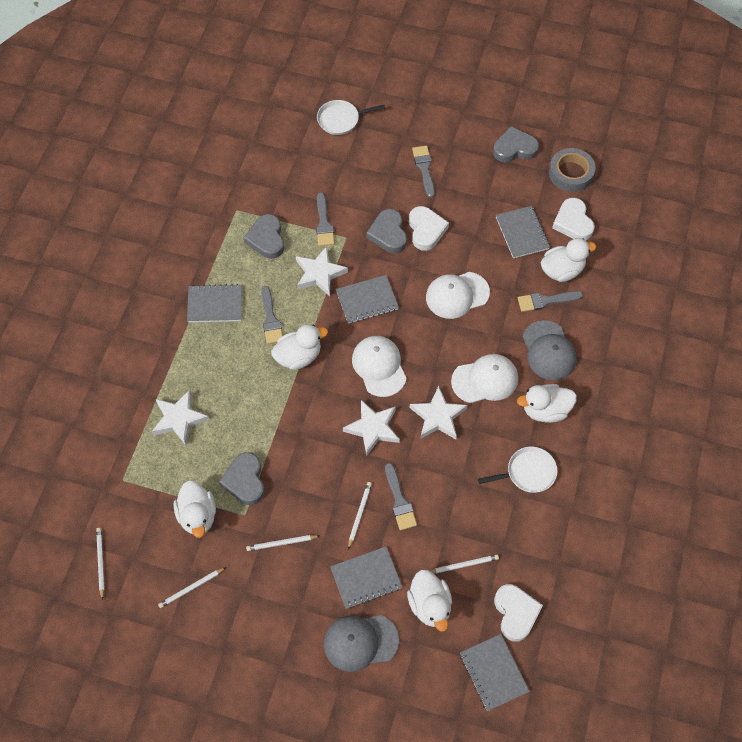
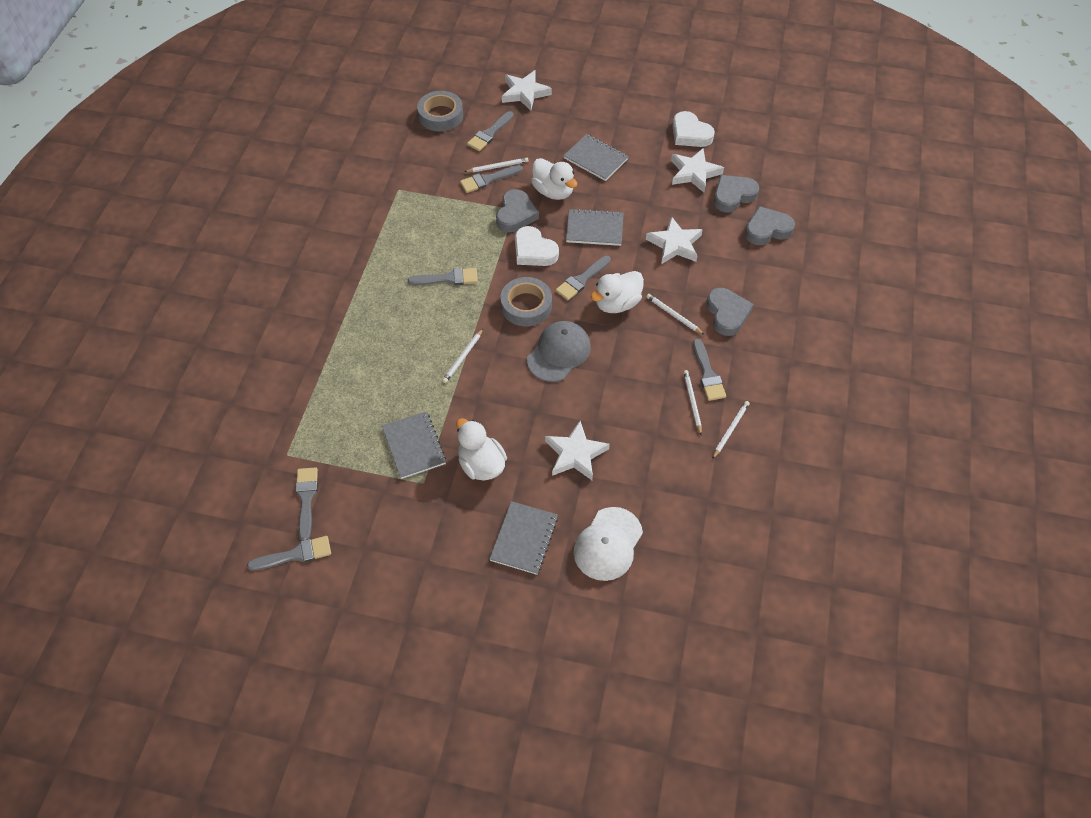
grey brush: [261,286,283,344] [316,192,335,246] [385,463,417,530] [412,146,435,198] [518,291,583,312] = 5 -> [247,536,331,571] [295,467,318,541] [408,268,478,285] [460,165,523,193] [467,111,513,151] [556,256,611,300] [693,339,726,401] = 7
grey cap: [324,615,399,672] [523,320,577,380] = 2 -> [527,321,591,382] = 1
grey notebook: [187,284,242,322] [330,546,402,608] [336,275,399,324] [460,634,530,711] [496,206,550,258] = 5 -> [382,412,446,479] [489,501,558,575] [563,134,629,181] [566,208,624,246] = 4
grey tape: [549,148,596,192] = 1 -> [417,91,463,131] [501,277,552,327] = 2
white cap: [352,336,407,397] [426,272,490,319] [451,354,518,403] = 3 -> [574,507,643,581] = 1
white duck: [174,480,216,538] [271,324,328,370] [407,570,452,631] [517,384,577,423] [541,238,596,282] = 5 -> [456,418,507,480] [531,158,578,200] [591,271,644,313] = 3
white heart: [409,206,449,251] [494,584,543,642] [552,198,595,241] = 3 -> [515,226,559,266] [673,111,715,147] = 2
white pan: [317,100,385,135] [478,447,558,493] = 2 -> none = 0

